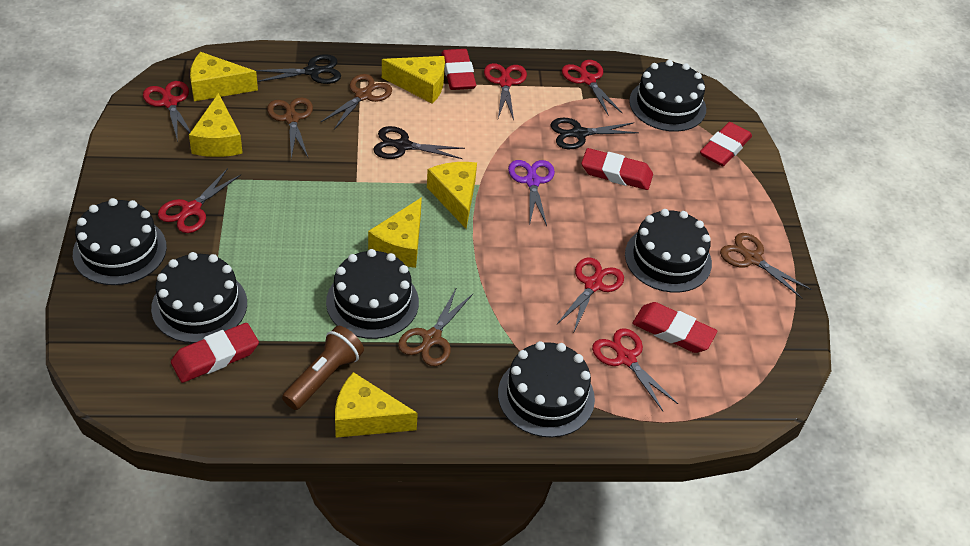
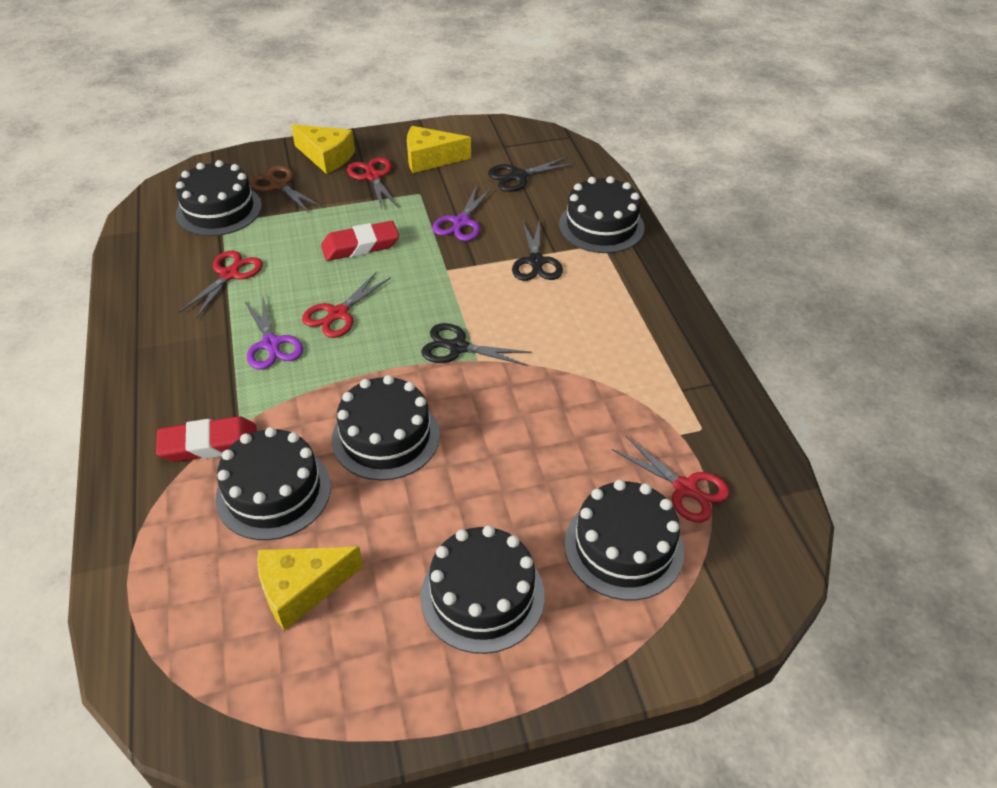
brown flashlight: [282,326,364,410] = 1 -> none = 0
brown scissors: [267,97,313,159] [320,74,392,130] [398,287,473,366] [720,233,812,298] = 4 -> [249,166,323,213] = 1
purple scissors: [508,160,555,226] = 1 -> [244,297,303,370] [432,185,492,241] = 2
red eraser: [171,323,259,383] [441,49,476,90] [581,148,653,190] [632,302,717,353] [700,122,752,167] = 5 -> [156,416,257,462] [321,221,399,261] = 2
red scissors: [143,81,191,142] [158,168,241,233] [484,63,527,120] [556,257,624,331] [562,60,622,116] [592,328,678,411] = 6 -> [179,251,263,318] [302,271,391,338] [347,157,399,209] [612,435,730,523] = 4
yellow cheese: [189,93,243,157] [190,52,258,101] [335,372,418,438] [368,197,422,268] [382,56,445,104] [427,162,477,229] = 6 -> [257,547,363,631] [291,124,355,174] [407,126,471,173] = 3

